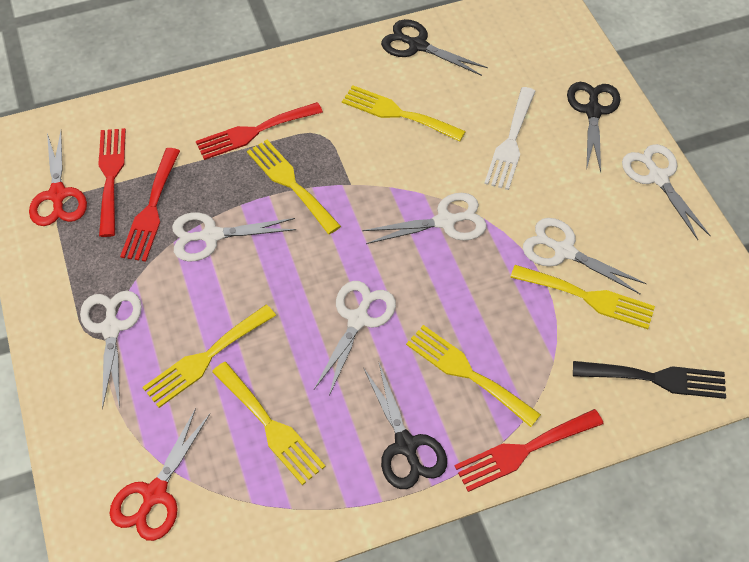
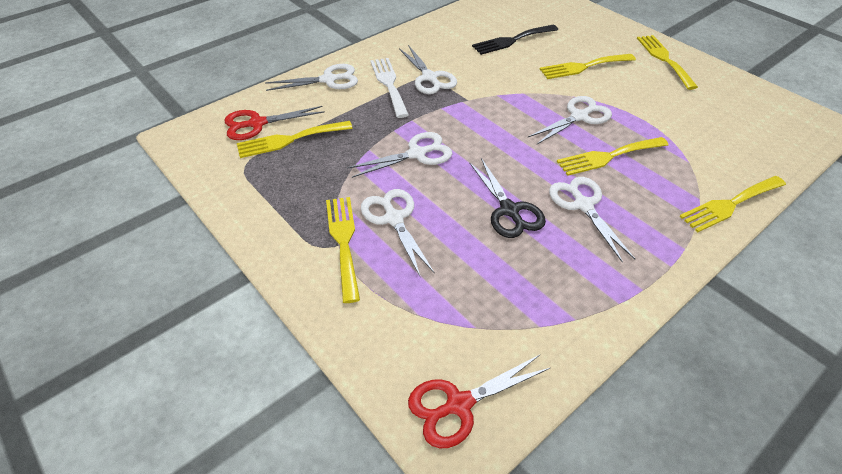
black scissors: [363,363,447,489] [381,19,488,76] [567,82,621,172] = 3 -> [469,158,546,238] = 1
red fork: [98,128,126,237] [120,148,180,262] [196,102,323,160] [454,409,604,492] = 4 -> none = 0

